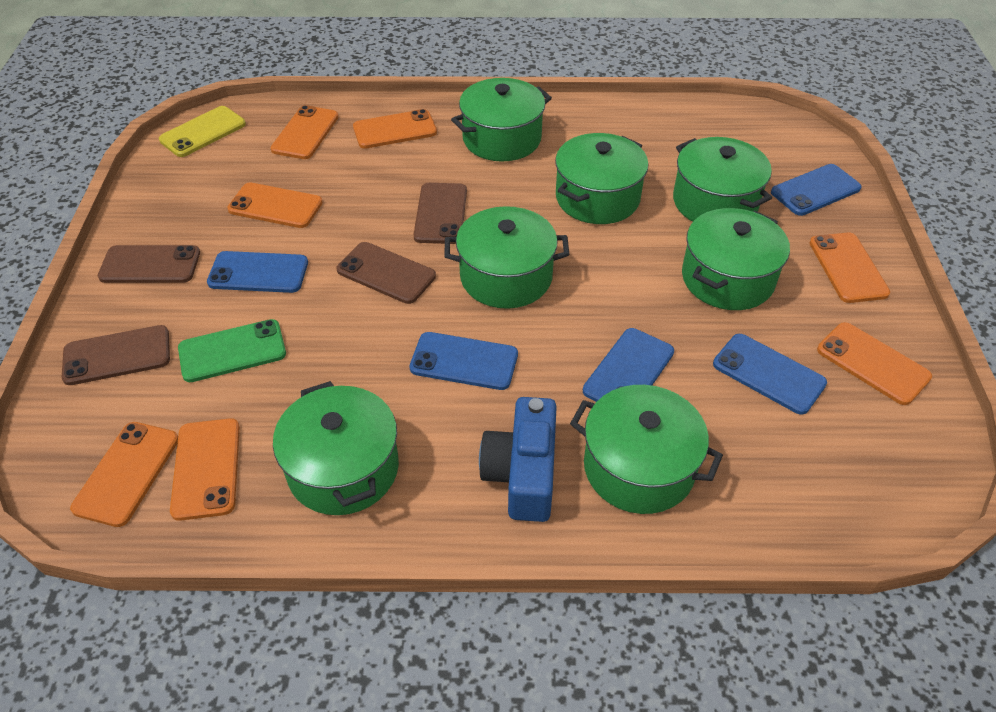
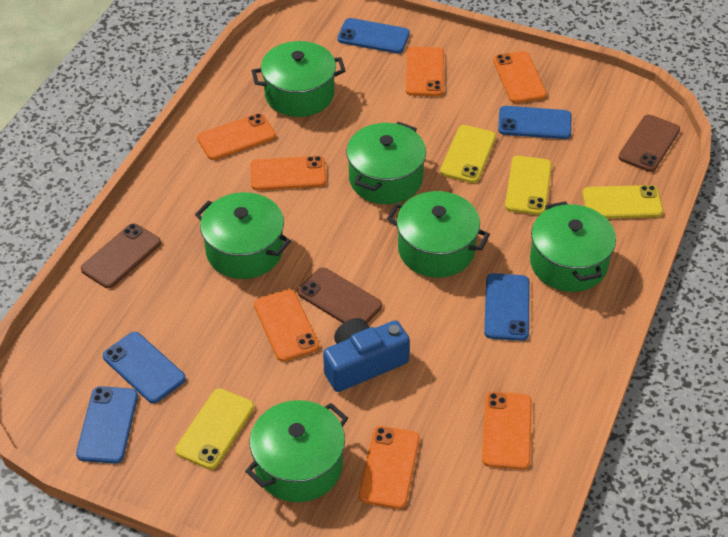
brown phone: [62,325,170,385] [98,245,200,283] [336,242,436,304] [414,183,467,244] = 4 -> [81,223,161,288] [297,267,382,323] [619,115,680,172] = 3
green phone: [178,319,286,382] = 1 -> none = 0
green pot: [273,381,399,515] [444,206,569,309] [451,78,552,161] [555,133,648,224] [570,385,723,514] [673,137,772,222] [682,208,790,310] = 7 -> [195,192,291,279] [245,400,348,502] [252,41,345,117] [347,122,426,204] [387,191,490,278] [530,201,616,292] = 6
yellow phone: [159,106,246,157] = 1 -> [175,388,254,470] [440,125,496,183] [505,156,552,215] [582,185,663,219] = 4

